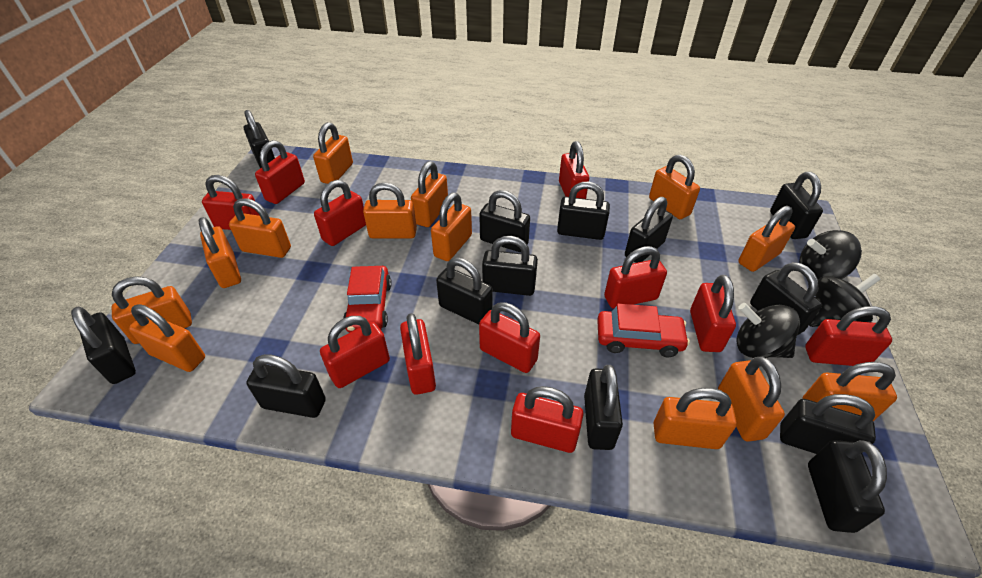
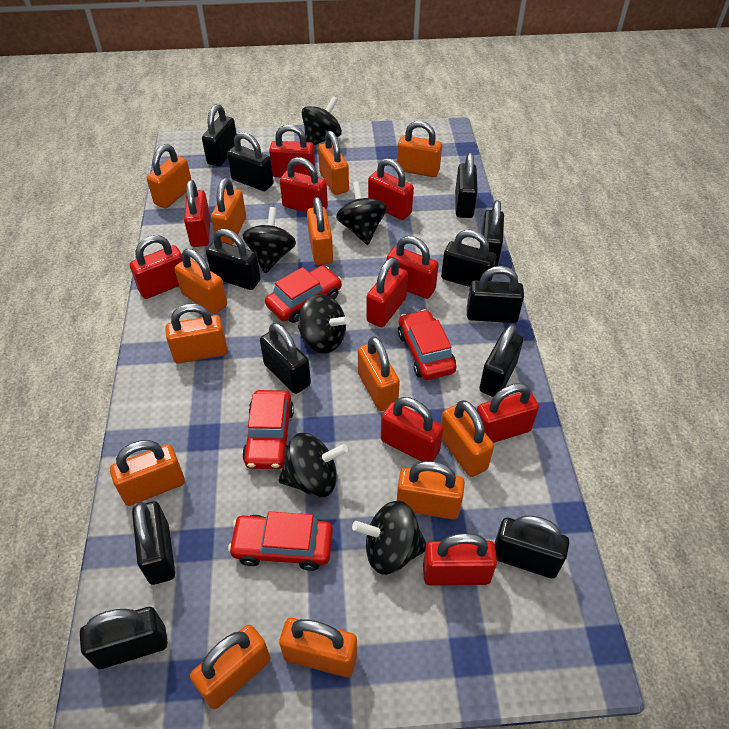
black padlock: [71,306,136,384] [244,110,275,168] [246,354,326,418] [436,257,493,325] [479,190,530,252] [482,236,538,296] [557,182,610,240] [584,365,623,450] [625,197,673,263] [750,262,822,335] [770,172,823,239] [780,394,876,454] [808,440,887,533] = 13 -> [80,607,168,669] [132,501,175,585] [202,104,236,167] [206,229,261,290] [227,132,274,191] [260,323,311,394] [441,230,496,287] [455,153,478,218] [467,266,524,323] [479,324,523,397] [480,200,504,267] [494,516,569,579] = 12
black spinning top: [736,303,800,358] [799,230,862,280] [809,274,881,327] = 3 -> [242,207,296,273] [278,433,348,497] [298,294,350,353] [302,96,342,145] [336,181,387,245] [352,500,426,575] = 6
red car: [343,266,392,332] [597,304,690,357] = 2 -> [228,511,333,571] [242,390,294,469] [265,265,342,323] [398,309,456,380] = 4
red padlock: [202,175,260,230] [255,140,305,204] [314,180,366,246] [320,316,390,388] [400,313,436,395] [479,302,540,373] [511,386,584,453] [559,141,589,199] [604,246,667,309] [690,275,736,352] [805,306,892,366] = 11 -> [130,235,182,299] [184,180,210,247] [269,124,315,177] [280,157,328,213] [367,257,408,328] [368,158,414,220] [381,397,443,462] [386,236,439,299] [423,533,497,586] [477,383,539,443] = 10

